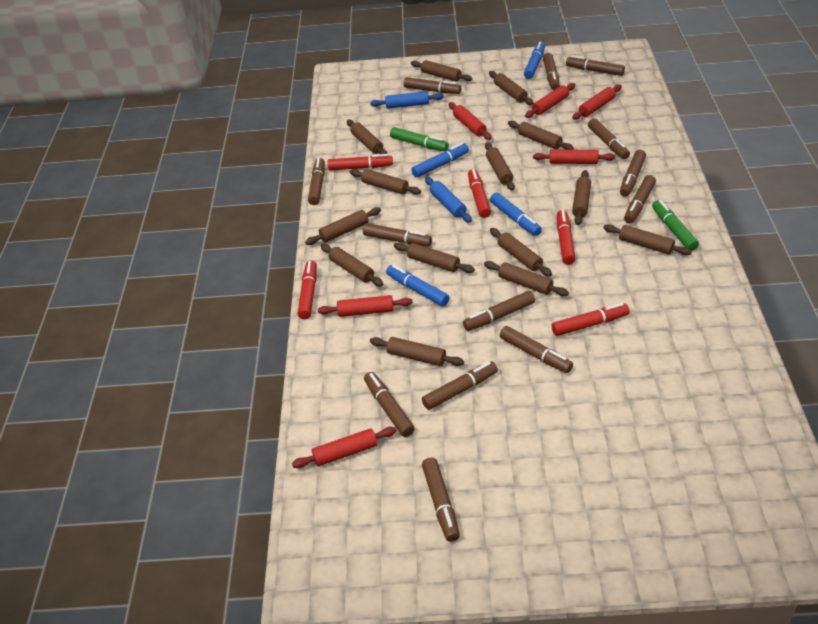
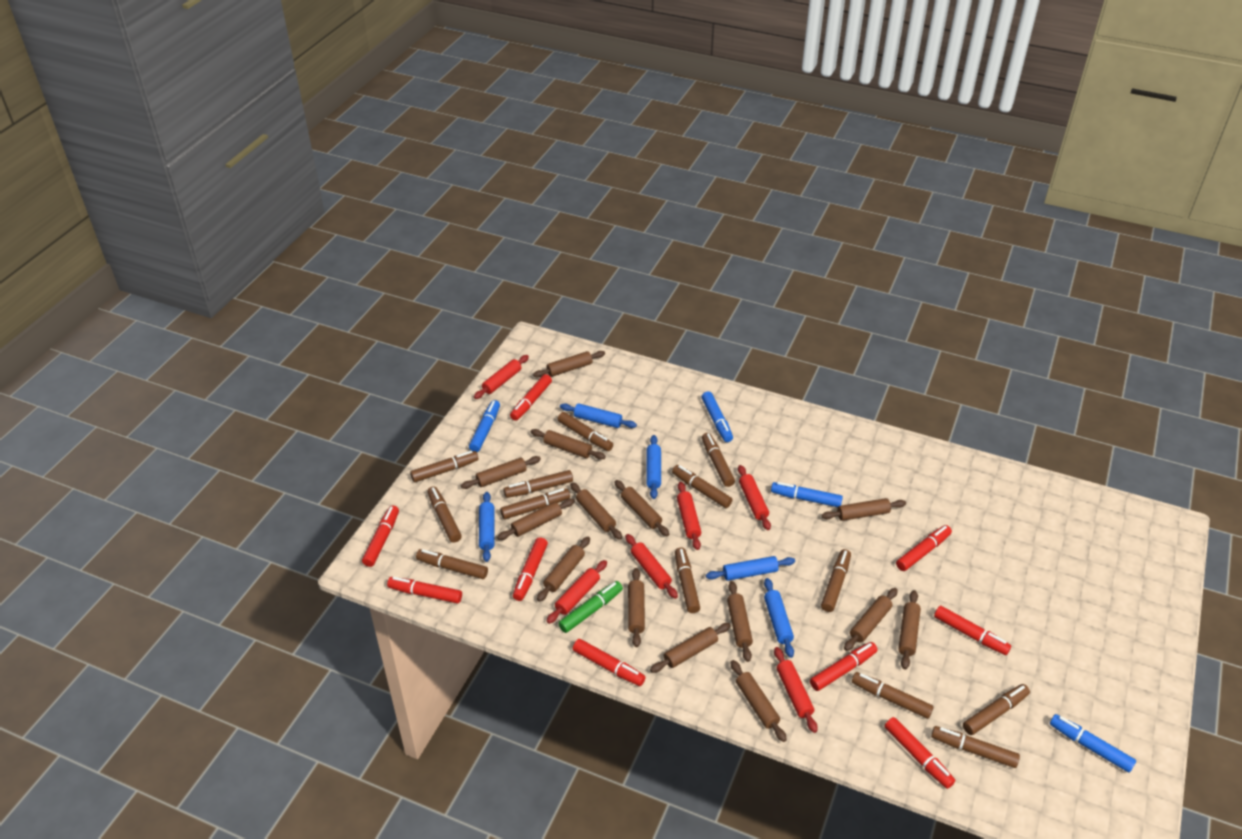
blue rolling pin: [370,91,444,109] [425,177,472,223] = 2 -> [479,492,495,562] [560,404,637,428] [646,435,661,499] [706,556,795,581] [764,578,794,658] = 5
green marker: [390,127,449,151] [652,200,699,251] = 2 -> [558,581,623,633] = 1
red marker: [298,261,317,319] [328,154,393,170] [468,169,491,218] [552,303,630,336] [557,210,576,265] = 5 -> [362,506,399,567] [387,577,462,604] [510,374,552,421] [513,537,548,601] [573,639,646,686] [810,642,877,691] [885,717,955,789] [896,525,952,571] [934,606,1011,655] = 9

